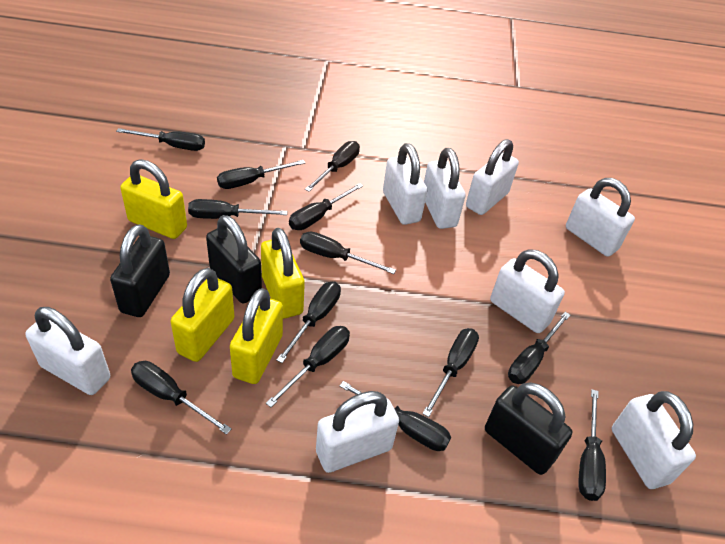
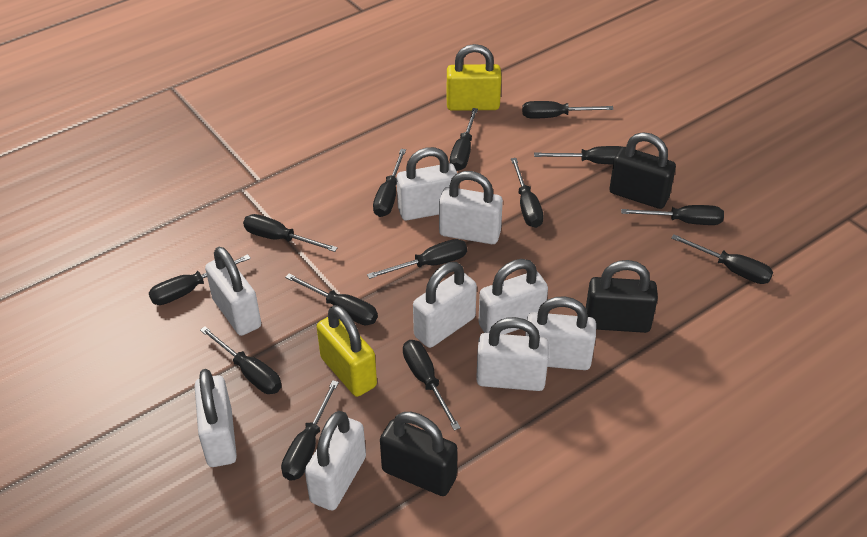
black screwdriver: [116,128,205,151] [131,361,232,435] [188,199,287,219] [217,160,305,189] [266,326,350,407] [276,282,341,363] [289,183,363,230] [300,231,396,274] [305,141,360,192] [340,381,451,451] [422,328,479,417] [508,312,570,384] [579,389,606,501] = 13 -> [149,254,251,305] [200,326,282,394] [243,214,338,252] [281,380,339,481] [285,273,378,325] [367,239,467,279] [373,149,406,217] [403,340,461,431] [450,108,478,171] [511,158,544,228] [522,101,614,119] [534,146,622,164] [621,205,724,225] [671,234,773,284] = 14
white padlock: [25,307,110,395] [316,391,399,473] [383,143,427,225] [424,148,466,229] [466,139,519,215] [490,249,565,333] [566,178,635,257] [612,391,696,489] = 8 -> [195,369,237,467] [205,247,261,336] [305,411,366,511] [397,147,457,220] [413,262,477,348] [439,171,503,244] [476,317,549,391] [478,259,548,334] [525,296,596,370] = 9
yellow padlock: [120,159,187,239] [171,268,235,362] [230,288,283,384] [261,228,305,319] = 4 -> [317,305,377,397] [447,44,501,111] = 2

